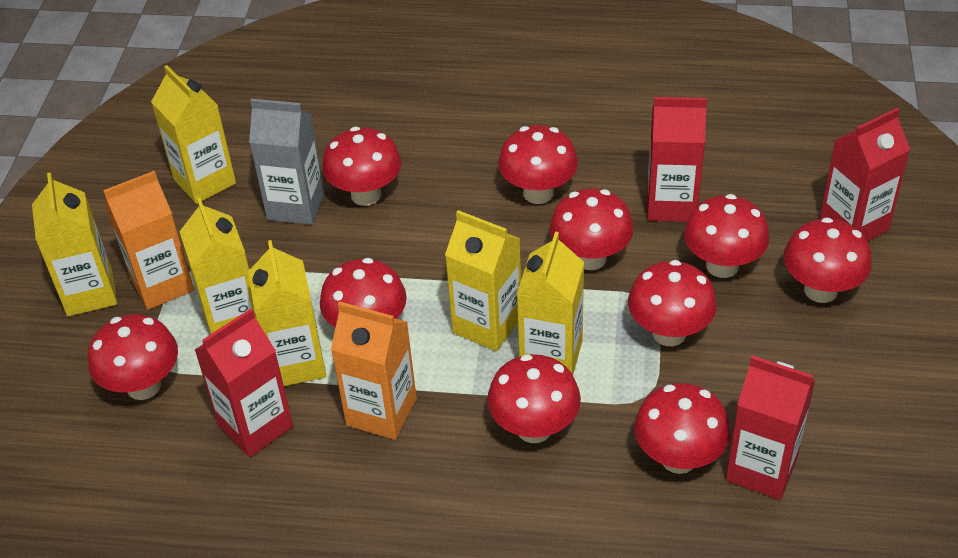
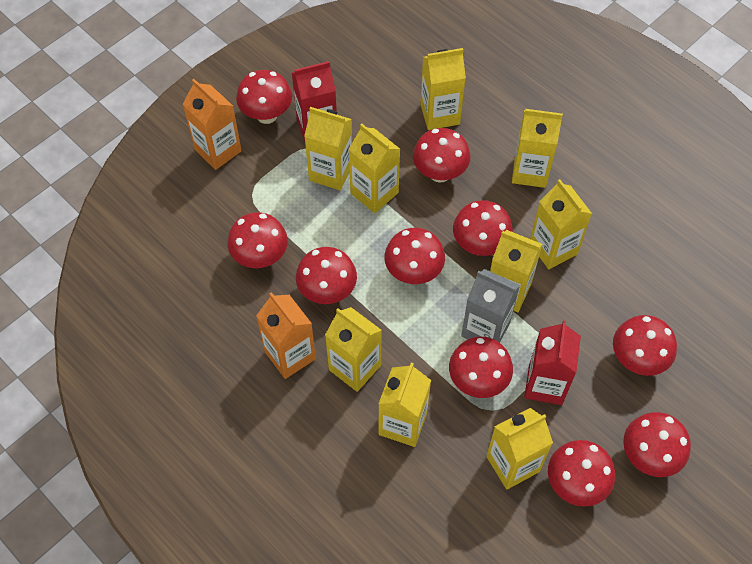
red carton: [195,308,293,457] [647,97,707,222] [726,355,815,500] [819,108,910,241] = 4 -> [292,61,337,141] [524,320,581,405] = 2
yellow carton: [32,173,117,317] [151,65,236,204] [179,198,257,334] [248,240,326,386] [445,210,521,351] [517,231,584,375] = 6 -> [304,107,352,190] [325,307,382,392] [348,124,400,213] [379,362,431,447] [420,48,466,130] [486,408,553,489] [490,230,543,312] [512,109,563,188] [530,179,592,269] = 9

